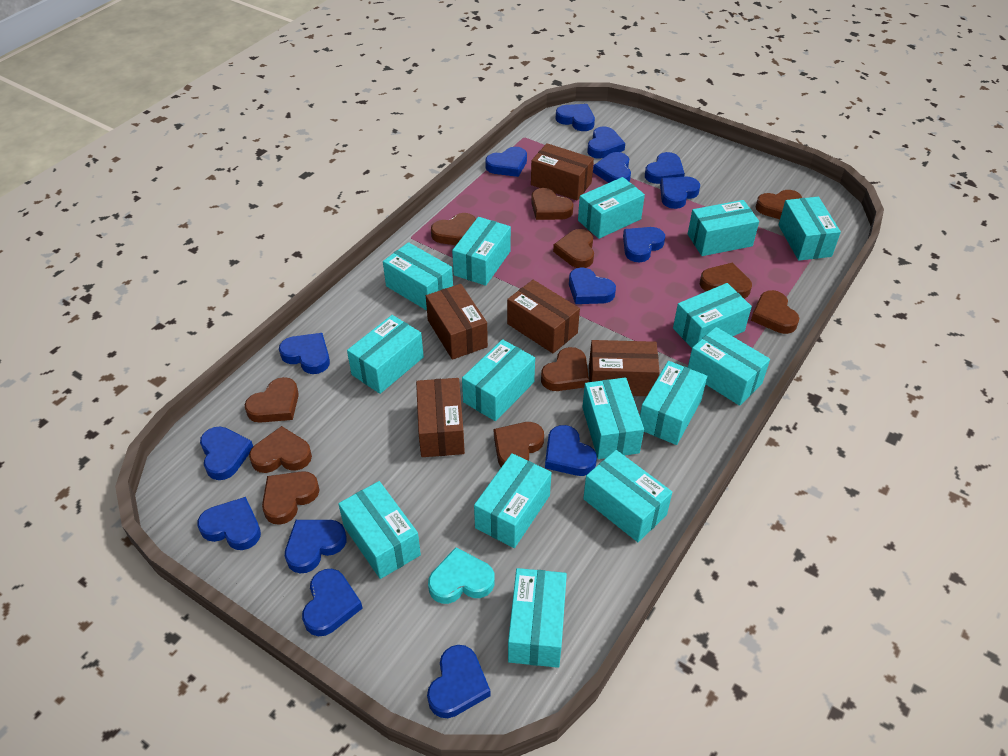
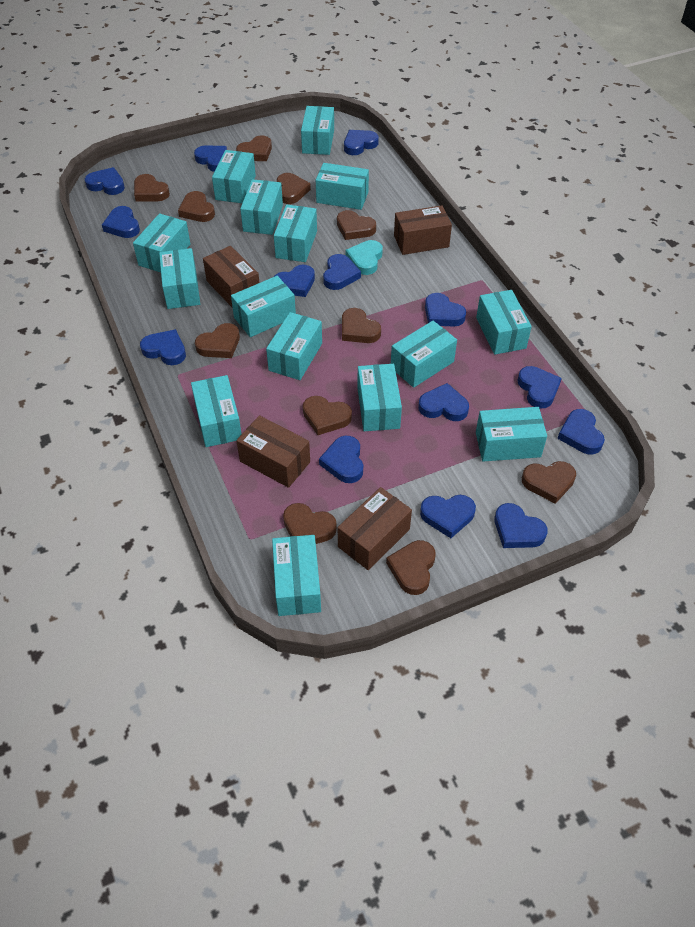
blue heart: [197,497,261,550] [200,427,253,480] [279,333,330,374] [285,520,347,573] [302,569,363,636] [427,645,491,718] [485,147,527,177] [545,425,597,476] [556,104,595,131] [569,268,616,304] [587,126,625,159] [593,152,631,183] [623,227,665,262] [645,152,685,184] [660,177,700,209] = 15 -> [85,167,125,195] [102,206,140,238] [140,329,186,365] [194,146,227,172] [274,265,315,297] [319,436,363,483] [323,254,361,290] [344,130,379,155] [418,383,469,421] [420,495,476,538] [425,293,466,327] [494,503,548,548] [517,366,562,409] [557,409,605,454] = 14
brown box: [416,378,465,457] [426,284,488,360] [507,280,580,353] [531,143,594,201] [589,340,660,396] = 5 -> [203,246,260,308] [236,415,310,488] [338,487,412,570] [394,205,452,255] = 4

